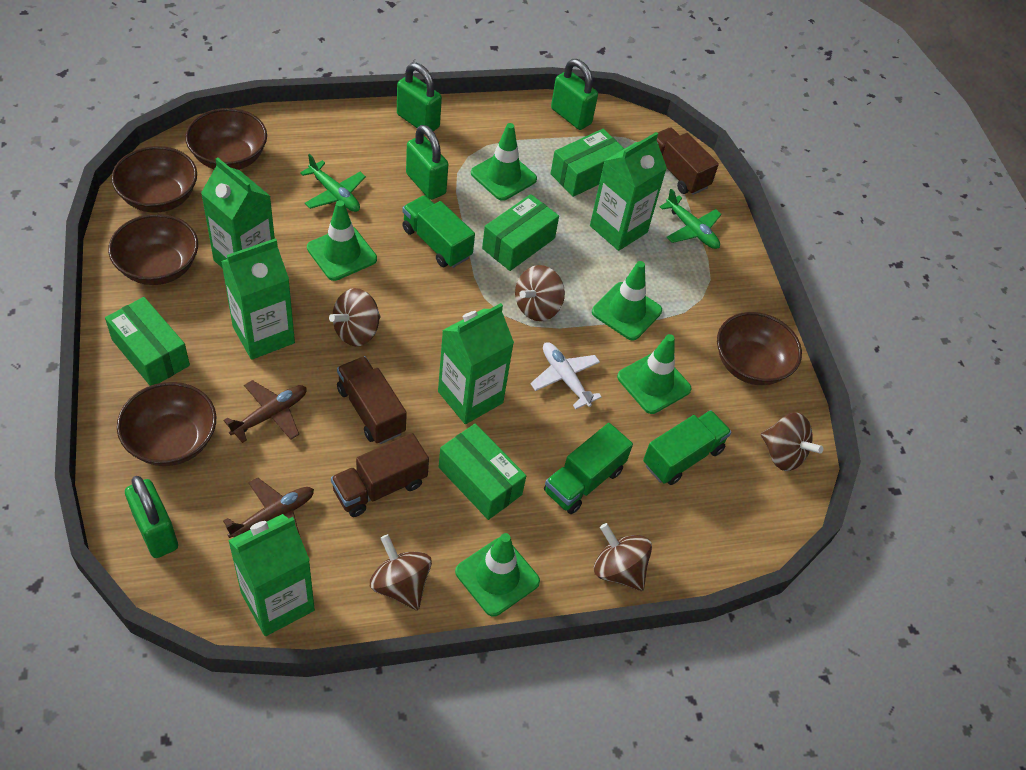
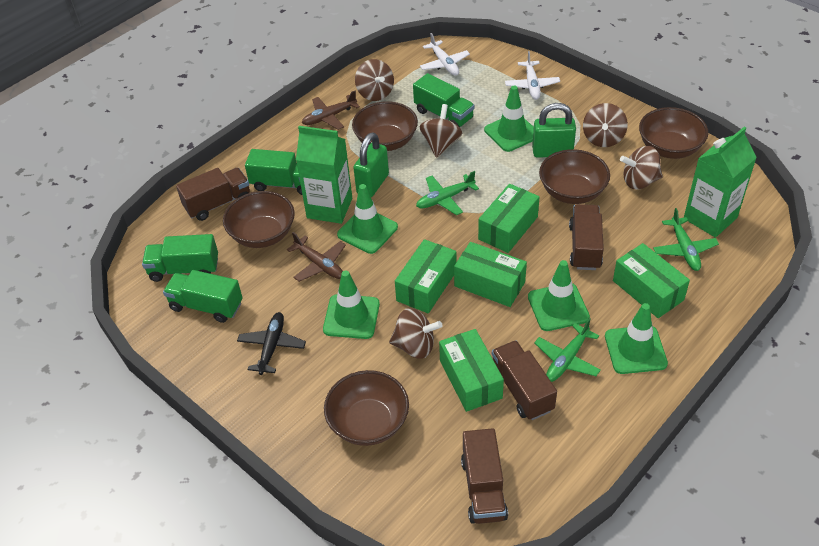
black plane: none = 0 -> [237,312,306,375] = 1
brown truck: [331,433,429,517] [337,356,407,444] [657,127,719,195] = 3 -> [176,168,250,221] [461,428,508,524] [492,340,557,420] [569,204,604,270] = 4
green box: [105,297,190,386] [439,424,526,520] [482,194,559,271] [550,129,624,197] = 4 -> [395,239,457,314] [439,329,504,412] [454,242,527,307] [478,184,539,253] [613,243,690,318] = 5
green carton: [201,157,275,268] [221,238,295,360] [228,514,315,636] [438,303,514,424] [590,132,667,251] = 5 -> [296,126,352,224] [684,127,757,237] = 2
green padlock: [125,476,178,558] [397,63,442,131] [406,125,448,200] [551,59,598,130] = 4 -> [353,133,389,197] [532,103,576,158] = 2
green plane: [300,154,366,212] [659,189,722,249] = 2 -> [416,171,479,215] [534,318,601,382] [653,208,719,271] = 3
green truck: [402,195,475,268] [544,423,633,514] [643,410,732,485] = 3 -> [142,234,218,282] [163,270,243,323] [245,149,302,195] [413,73,475,128] = 4
white plane: [530,342,602,409] = 1 -> [420,33,470,76] [505,51,560,100] = 2

